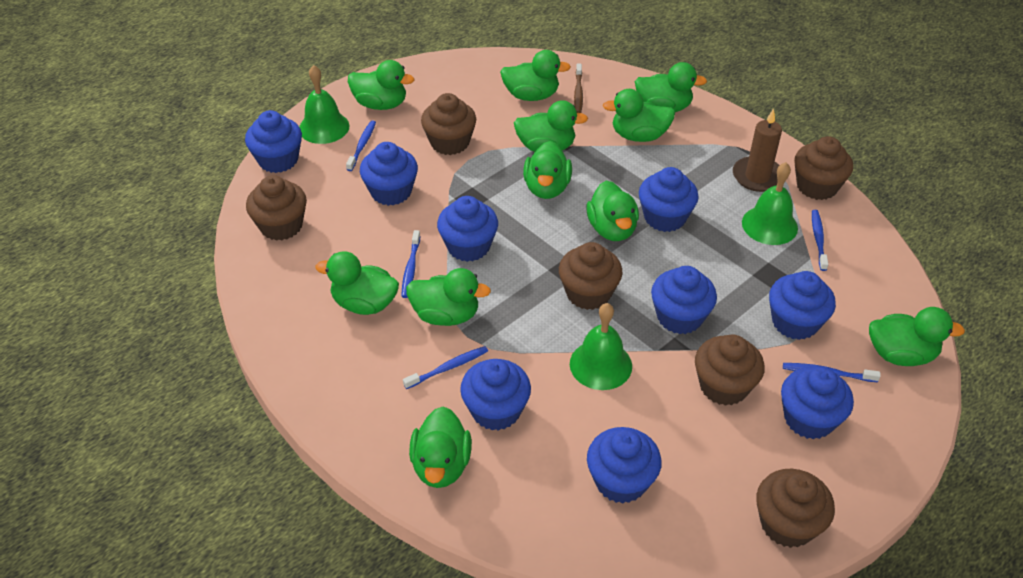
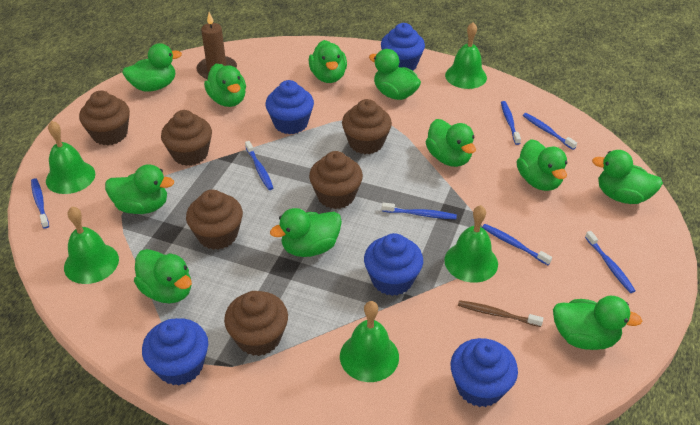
blue cupcake: [245,110,302,173] [360,142,418,206] [437,196,498,262] [460,359,531,431] [587,427,662,504] [639,167,699,232] [651,266,717,334] [769,271,836,340] [781,367,854,439] = 9 -> [142,318,208,385] [265,80,314,134] [364,233,423,296] [381,23,425,71] [450,338,518,407] = 5
blue toothbrush: [346,120,376,171] [401,230,420,298] [403,346,488,389] [783,363,881,382] [812,210,828,271] = 5 -> [31,178,49,229] [245,141,273,190] [382,203,457,219] [482,224,552,265] [501,101,521,145] [523,113,577,150] [585,231,636,293] = 7
green bell: [299,65,349,144] [570,303,632,390] [742,162,798,245] = 3 -> [46,121,95,194] [64,207,119,284] [340,301,399,382] [444,205,498,283] [445,22,487,89] = 5

